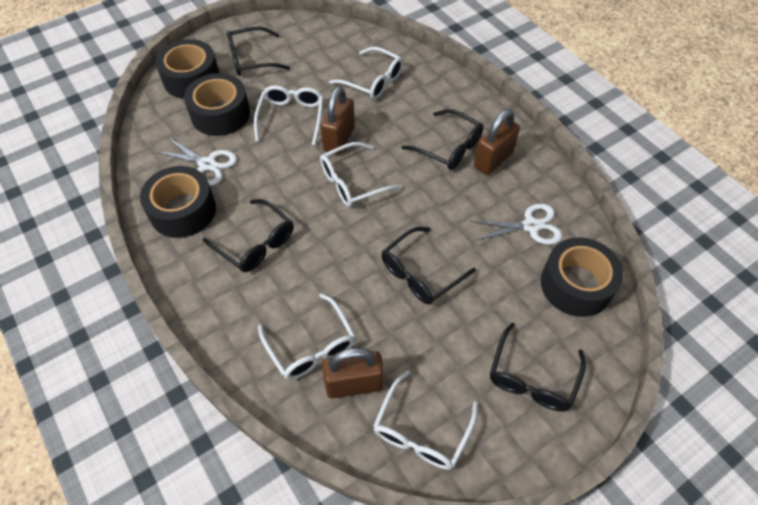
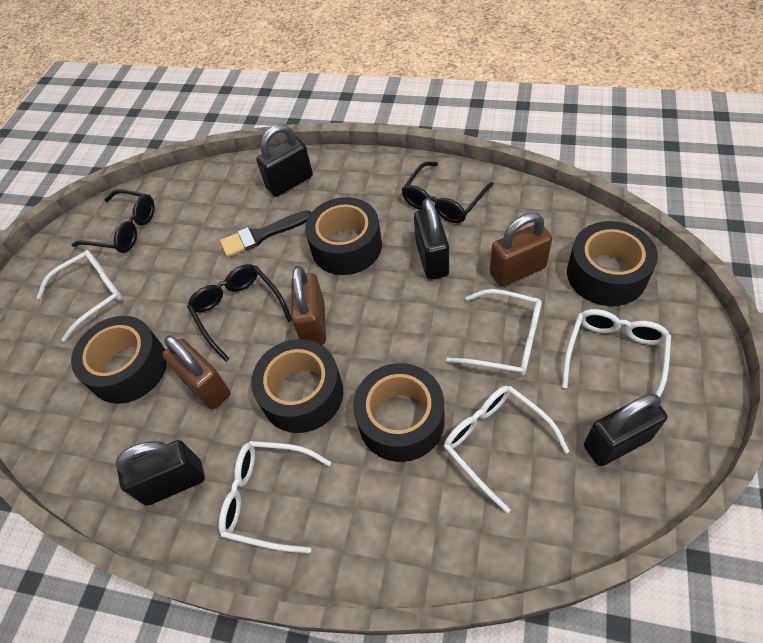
black brush: none = 0 -> [220,210,311,257] = 1
black glasses: [203,199,293,272] [227,26,290,76] [381,227,476,305] [402,109,483,170] [490,323,586,412] = 5 -> [71,189,155,253] [187,264,292,362] [401,161,494,223] = 3
black padlock: none = 0 -> [115,440,205,506] [256,124,313,197] [414,198,449,280] [584,393,668,466] = 4
black tape: [140,166,216,238] [155,39,219,99] [184,73,250,136] [541,237,623,317] = 4 -> [71,316,167,404] [251,339,343,433] [305,197,382,275] [353,363,445,462] [567,221,658,306] = 5
white scissors: [155,137,237,186] [470,203,562,245] = 2 -> none = 0

